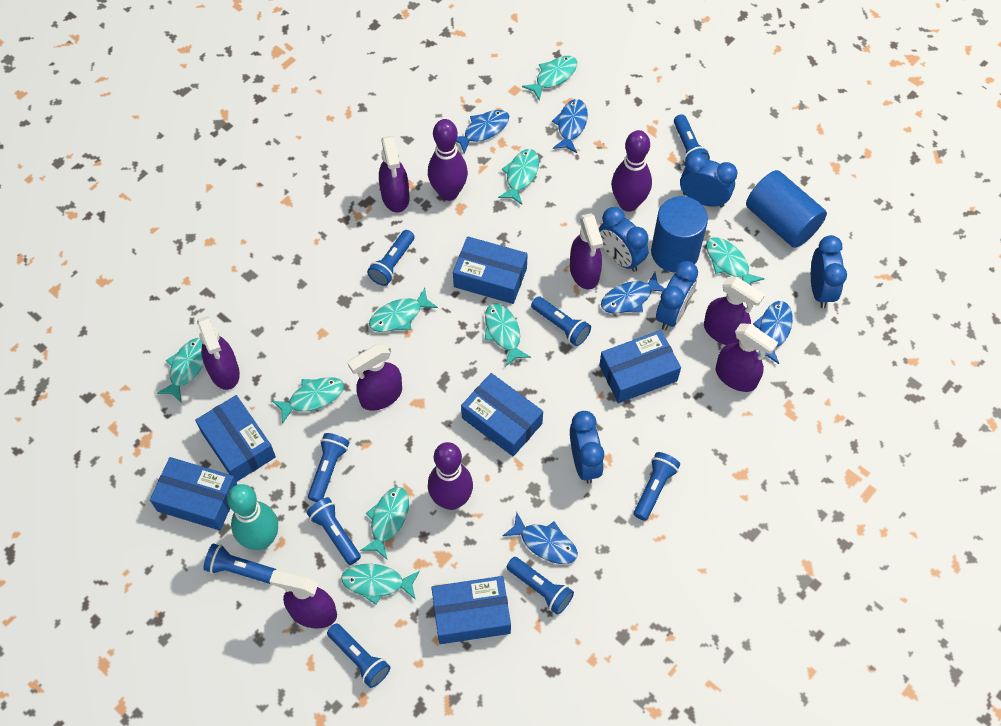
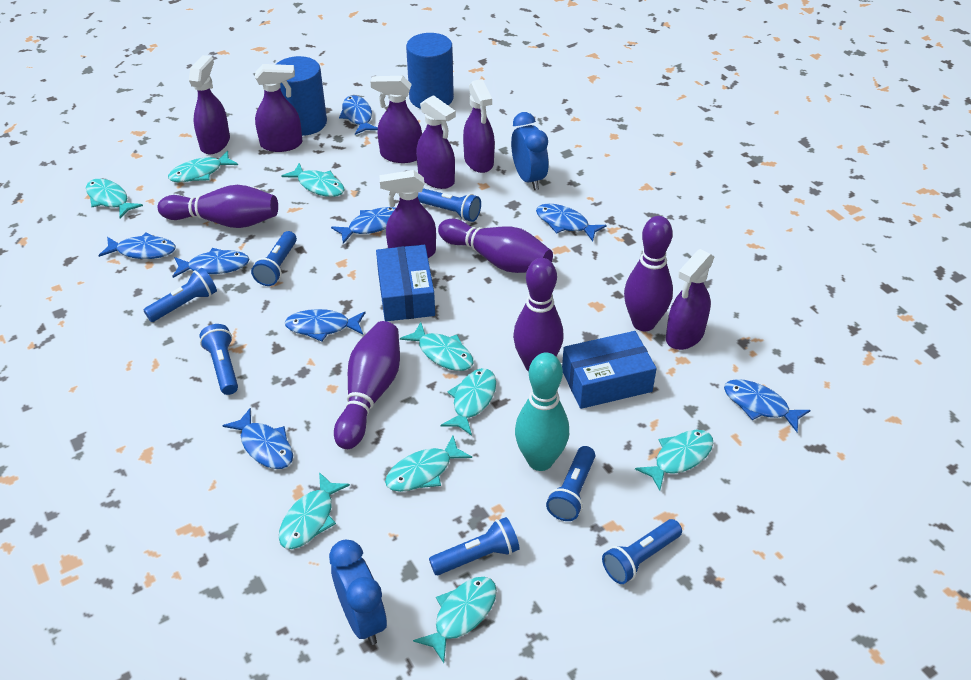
blue box: [150,457,238,531] [195,395,276,482] [431,576,511,644] [453,236,528,304] [461,373,543,457] [599,330,681,403] = 6 -> [376,245,435,321] [562,331,657,409] = 2
blue clock: [570,411,604,484] [599,207,649,272] [656,261,698,330] [680,152,737,208] [811,235,847,308] = 5 -> [329,540,387,645] [511,112,549,190] = 2
blue fish: [456,110,509,154] [503,512,578,564] [552,99,588,153] [601,272,665,313] [753,301,793,364] = 5 -> [98,233,176,259] [172,248,249,278] [222,408,293,469] [285,309,365,342] [331,207,396,244] [339,95,378,135] [536,204,606,241] [724,379,811,432] = 8
blue flashlight: [203,543,276,584] [306,497,361,565] [308,433,349,502] [327,623,391,688] [367,230,415,286] [506,557,574,615] [531,296,591,346] [634,452,680,521] [674,114,710,162] = 9 -> [144,268,217,322] [199,324,238,395] [251,231,297,286] [418,188,481,222] [429,517,520,575] [546,446,595,521] [602,519,682,584] = 7
purple bowling pin: [428,119,468,201] [428,442,473,510] [612,130,652,212] = 3 -> [158,185,278,228] [334,321,400,449] [438,219,553,273] [513,258,564,372] [624,216,673,331] = 5

